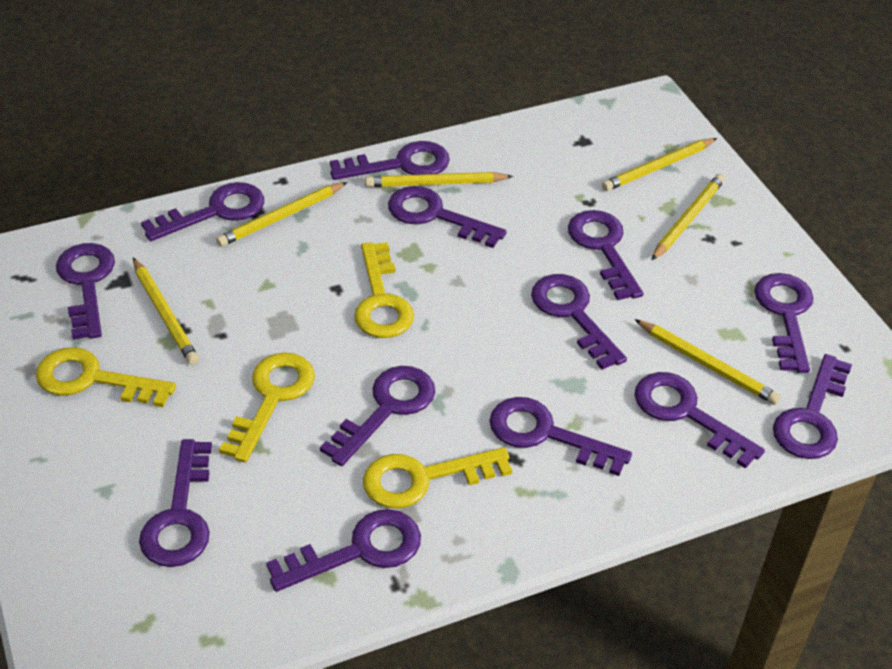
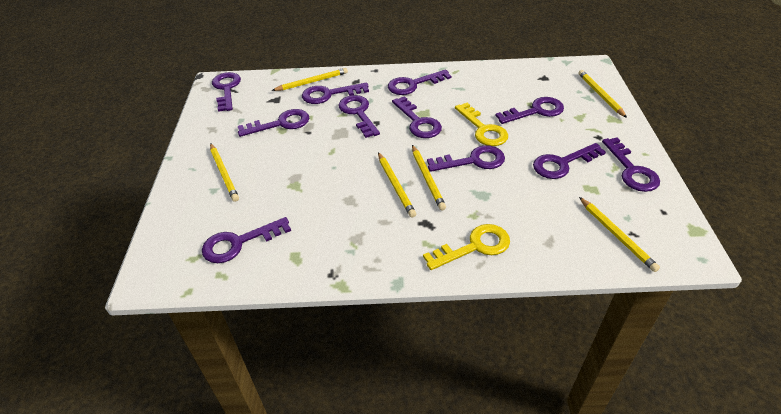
purple key: [56,243,115,340] [139,439,212,567] [141,182,264,241] [266,509,421,592] [320,366,435,466] [330,141,450,180] [388,186,507,248] [489,397,632,476] [531,274,627,370] [568,210,644,300] [635,372,765,468] [754,273,813,373] [773,354,852,459] = 13 -> [202,217,291,263] [212,72,241,112] [238,109,309,137] [302,83,369,104] [338,95,380,138] [388,70,451,95] [392,96,442,138] [427,145,505,172] [495,97,564,124] [533,143,606,179] [602,138,660,192] = 11
yellow key: [36,347,176,407] [219,352,315,463] [354,242,414,338] [363,447,512,509] = 4 -> [423,224,510,270] [455,103,508,146] = 2

